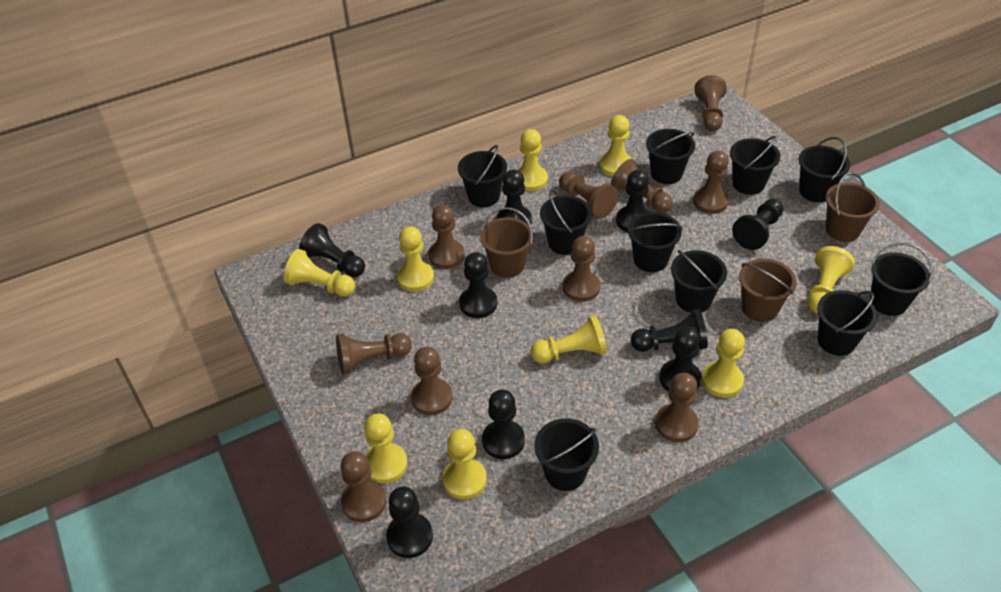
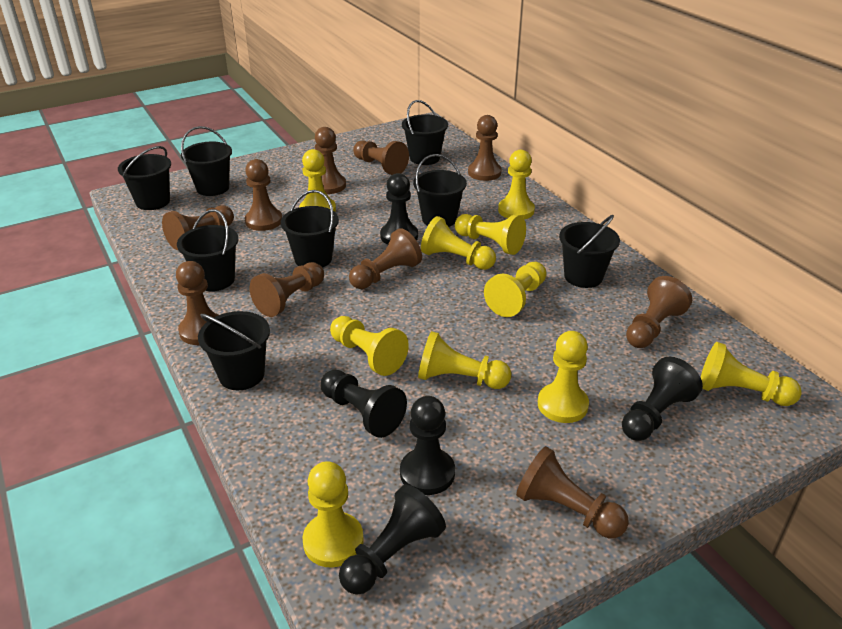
black bucket: [458,145,507,207] [534,419,599,491] [540,190,592,255] [627,212,683,272] [646,129,695,184] [671,250,727,313] [730,136,780,195] [799,137,850,202] [817,290,878,356] [870,243,932,316] = 10 -> [118,146,171,210] [177,209,238,291] [181,126,232,196] [198,311,270,390] [281,190,339,268] [402,100,448,165] [413,154,467,227] [559,215,620,288] = 8
black pawn: [299,223,365,277] [386,486,433,558] [459,252,497,318] [482,390,525,459] [497,170,532,224] [616,170,649,232] [631,309,708,352] [659,327,701,392] [732,199,784,250] = 9 -> [321,370,407,438] [339,485,446,595] [380,173,418,245] [400,396,455,495] [622,357,703,441] = 5
brown bucket: [480,207,533,278] [739,259,797,322] [826,172,880,242] = 3 -> none = 0
yellow pawn: [284,249,355,297] [364,413,408,483] [397,226,434,292] [442,429,487,500] [518,129,548,191] [531,315,607,363] [599,115,632,176] [702,329,745,398] [808,246,855,314] = 9 -> [299,149,336,212] [303,461,364,568] [330,316,409,376] [418,331,511,389] [421,216,496,270] [455,214,526,255] [484,262,547,317] [498,150,535,219] [538,331,589,423] [701,342,802,406] = 10

